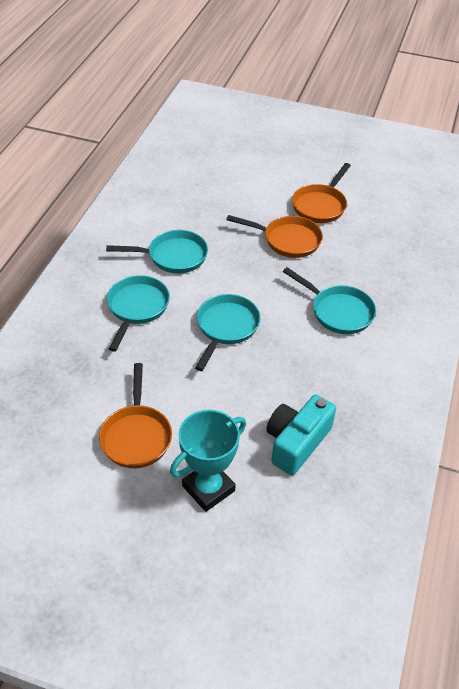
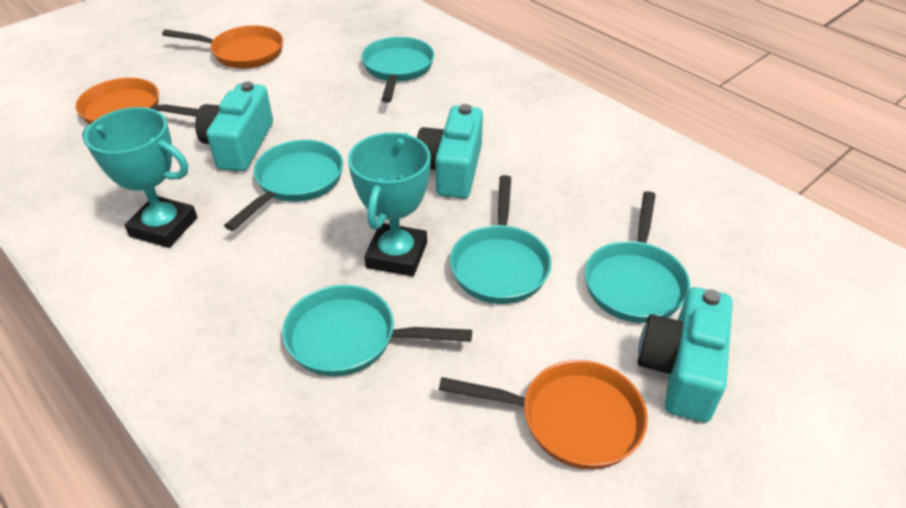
turquoise camera: [266,394,336,475] = 1 -> [195,82,273,171] [417,104,483,198] [638,287,733,422] = 3
turquoise pan: [106,230,208,274] [107,275,170,352] [195,294,261,371] [283,267,376,334] = 4 -> [224,140,343,231] [282,285,472,376] [361,37,434,103] [450,175,552,304] [584,191,690,323] = 5
turquoise trophy: [170,410,246,512] = 1 -> [82,107,197,248] [348,132,431,277] = 2

